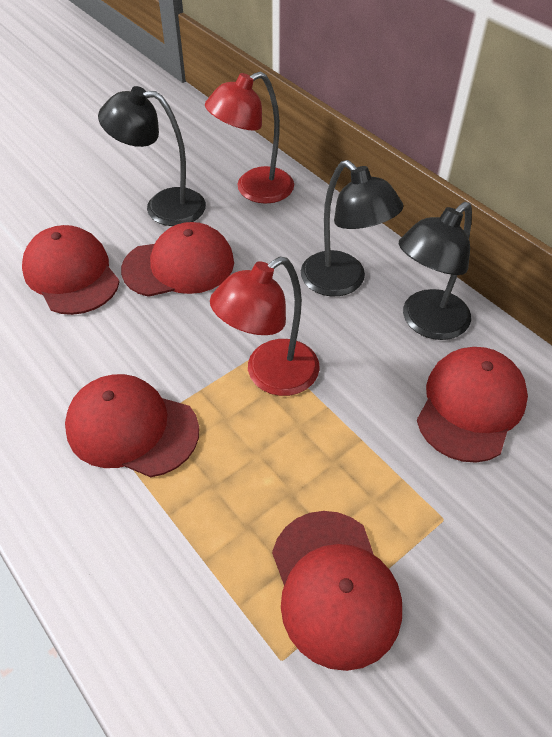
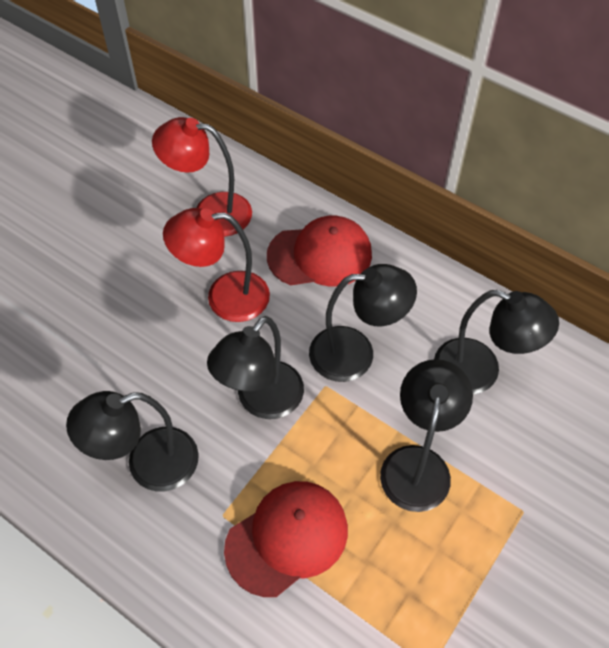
black lamp: [98,86,206,226] [301,160,403,296] [399,202,472,340] = 3 -> [66,391,199,491] [207,316,304,419] [309,264,417,382] [380,359,473,512] [434,290,559,394] = 5
red cap: [22,225,120,315] [65,374,199,477] [121,222,234,297] [272,511,402,671] [417,347,528,463] = 5 -> [224,481,348,597] [267,216,372,286] = 2

